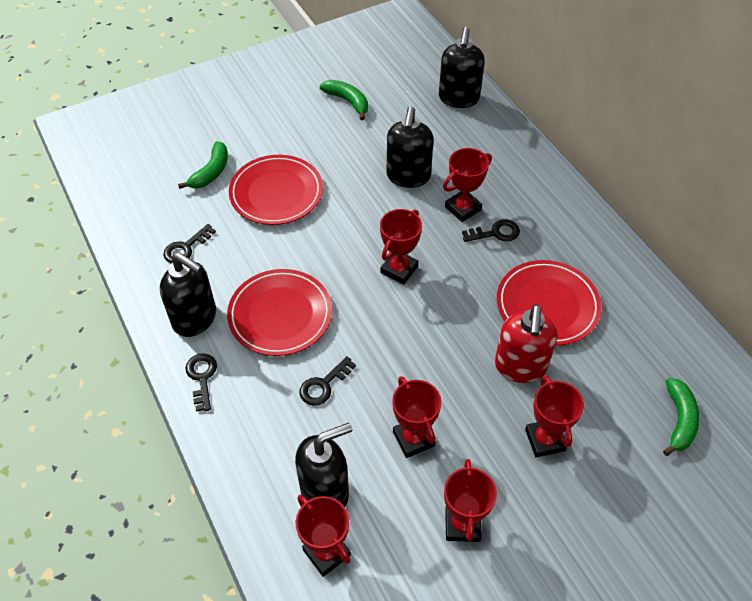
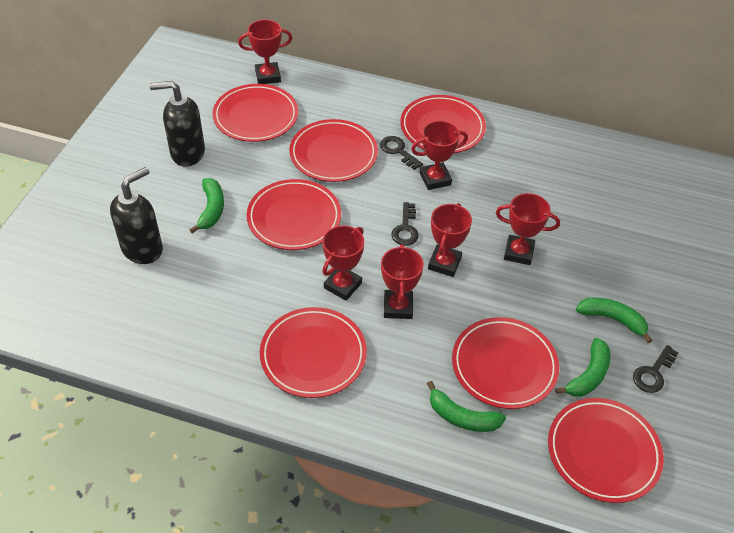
black key: [163,224,216,263] [186,353,217,412] [299,356,356,406] [462,219,520,242] = 4 -> [380,136,423,170] [391,202,419,246] [633,345,678,393] = 3
black soap dispenser: [160,253,216,337] [295,423,352,507] [387,106,434,188] [439,27,485,108] = 4 -> [110,167,163,264] [149,81,205,167] = 2
green banana: [178,141,228,189] [320,80,368,120] [663,378,699,456] = 3 -> [190,178,224,234] [427,381,506,432] [555,338,611,397] [576,297,652,343] = 4
red plate: [227,269,332,356] [229,155,323,225] [497,260,602,346] = 3 -> [212,84,298,142] [247,179,341,250] [260,307,367,398] [289,119,378,182] [400,95,486,153] [452,317,559,409] [548,398,664,503] = 7
red soap dispenser: [495,304,557,383] = 1 -> none = 0

